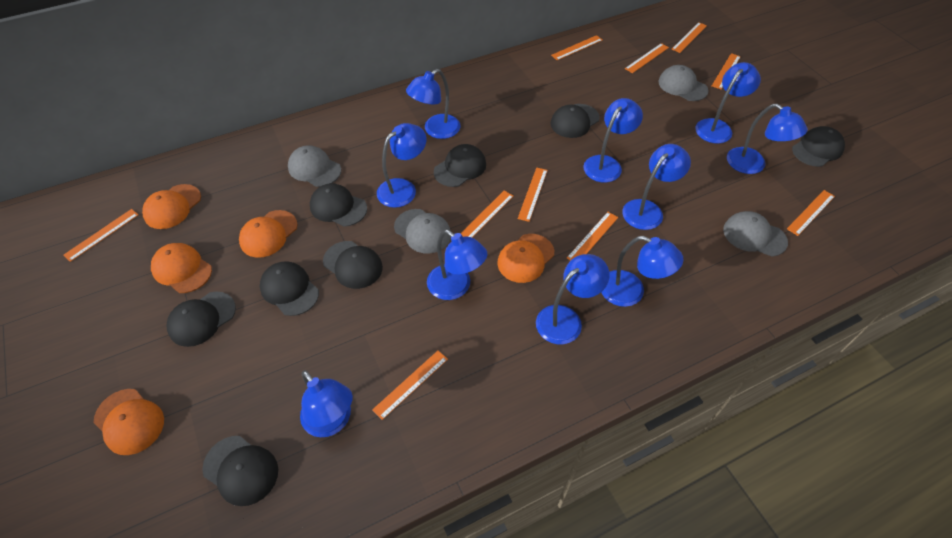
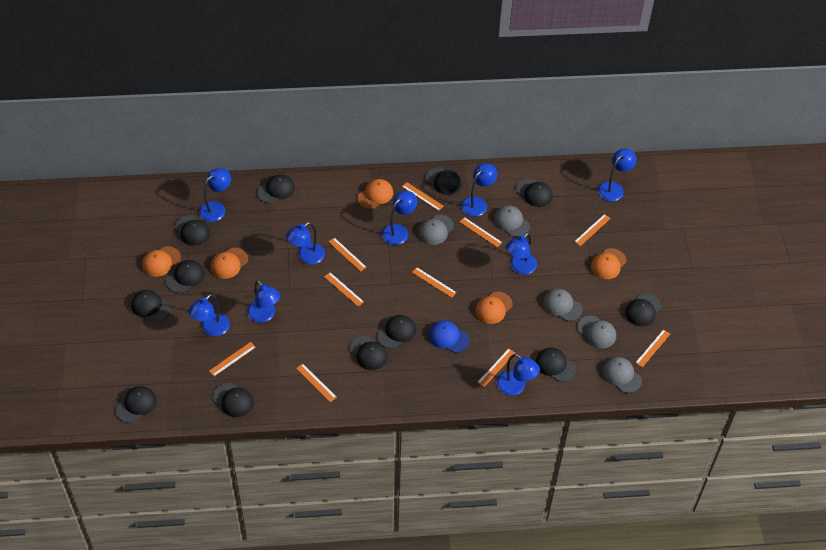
black cap: [167,291,236,347] [202,436,278,506] [260,261,319,316] [310,183,367,227] [323,241,383,289] [434,144,486,187] [550,104,600,138] [792,126,845,167] = 8 -> [116,386,157,423] [131,290,171,322] [166,260,205,293] [175,215,210,246] [213,383,254,417] [257,174,295,203] [350,336,388,370] [377,315,416,349] [426,167,462,195] [517,178,553,207] [536,348,576,382] [625,294,661,326] = 12
blue cap: none = 0 -> [429,321,470,353] = 1
blue lamp: [300,370,353,437] [377,123,426,208] [406,69,461,139] [427,229,487,300] [536,254,609,344] [583,98,643,183] [601,236,684,307] [622,144,691,230] [695,62,761,144] [727,104,808,174] = 10 -> [188,294,230,336] [199,168,231,222] [247,280,281,323] [286,222,325,264] [382,191,418,245] [461,163,497,217] [497,354,540,396] [506,232,537,275] [598,148,637,201] = 9
grey cap: [288,145,341,187] [394,209,451,254] [658,65,708,101] [723,211,788,257] = 4 -> [419,215,454,245] [494,205,530,237] [543,289,582,321] [577,315,616,348] [603,357,642,393] = 5

